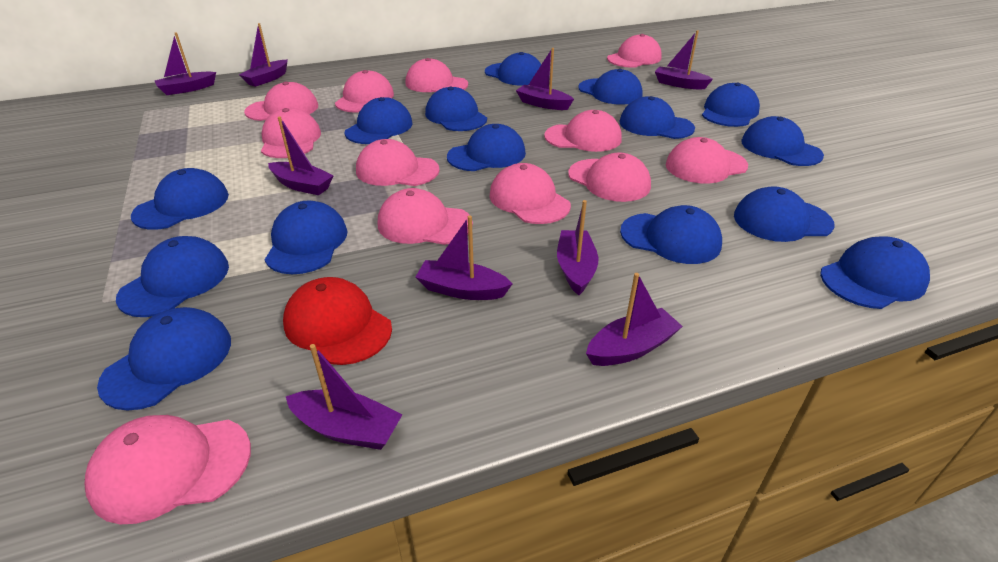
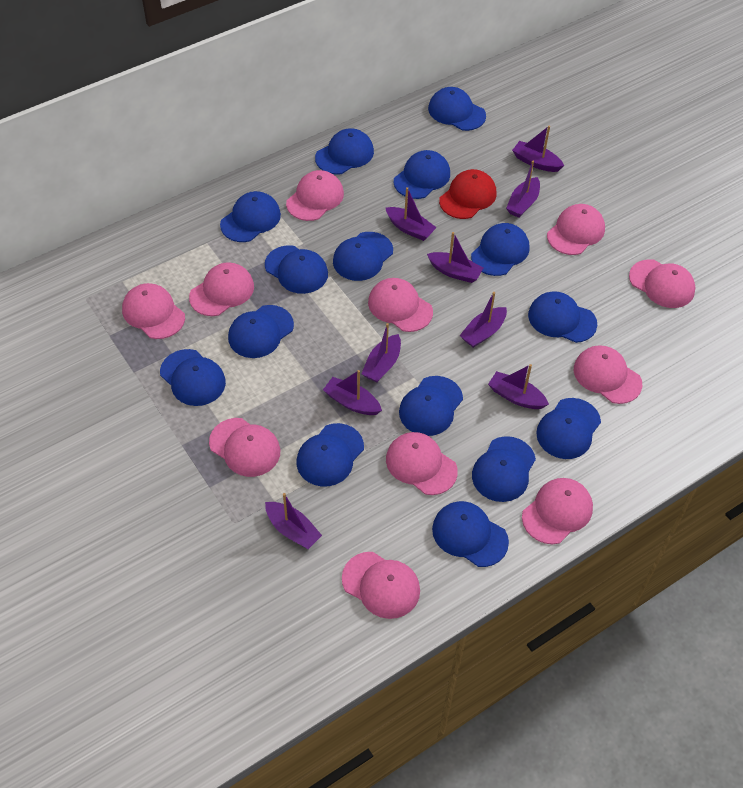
pink cap: [85,415,251,524] [244,82,318,121] [261,108,321,158] [335,70,394,113] [356,139,440,186] [378,188,473,245] [405,58,468,92] [489,163,571,224] [544,110,622,152] [568,152,651,202] [607,34,662,68] [666,137,748,184] = 12 -> [122,283,185,339] [189,262,254,316] [209,418,280,477] [286,170,344,221] [342,552,420,619] [368,278,433,332] [386,432,458,495] [522,478,593,544] [547,204,605,255] [574,345,642,404] [629,259,696,308] = 11

